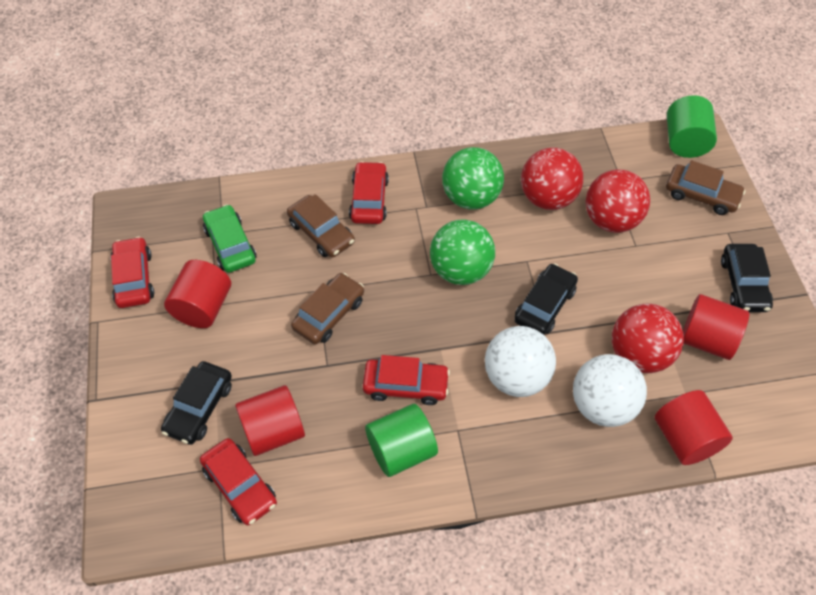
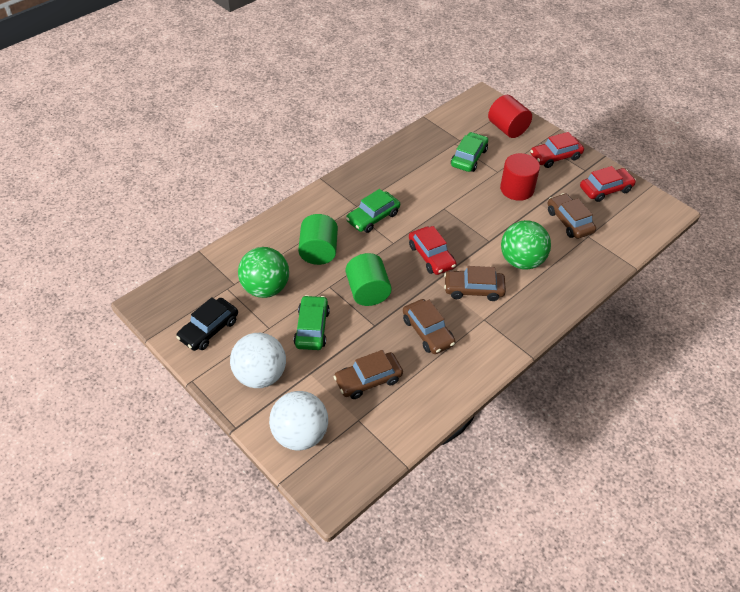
black car: [161,361,232,445] [514,263,578,335] [721,244,773,312] = 3 -> [176,297,238,351] = 1
brown car: [287,194,355,258] [291,273,364,344] [666,160,745,215] = 3 -> [334,350,403,399] [403,299,456,354] [444,266,506,301] [548,193,596,239] = 4
green car: [203,204,256,273] = 1 -> [294,295,330,350] [346,189,400,233] [451,132,488,172] = 3
red ball: [521,148,583,210] [586,169,650,233] [612,304,684,373] = 3 -> none = 0
red car: [110,237,154,308] [200,438,277,525] [349,161,389,224] [363,355,450,405] = 4 -> [409,226,456,275] [530,132,584,168] [580,166,636,202] = 3
red cylinder: [164,260,231,328] [235,385,305,456] [655,390,733,465] [683,294,749,360] = 4 -> [488,95,532,138] [500,153,540,201] = 2

